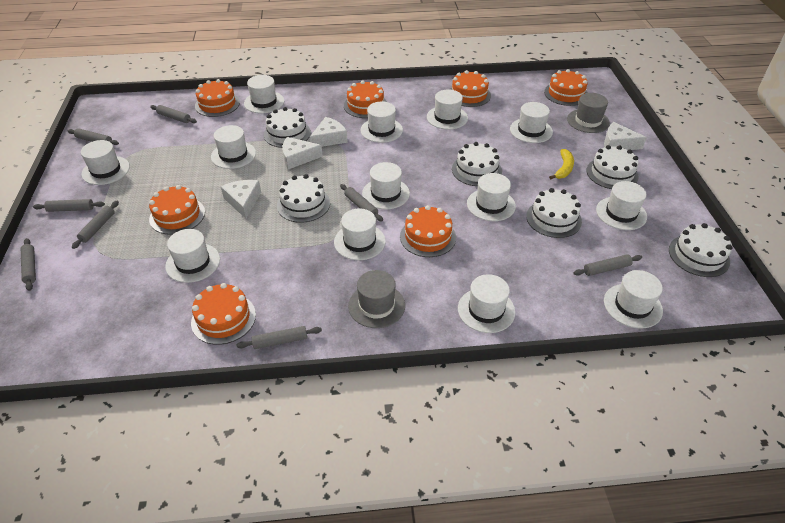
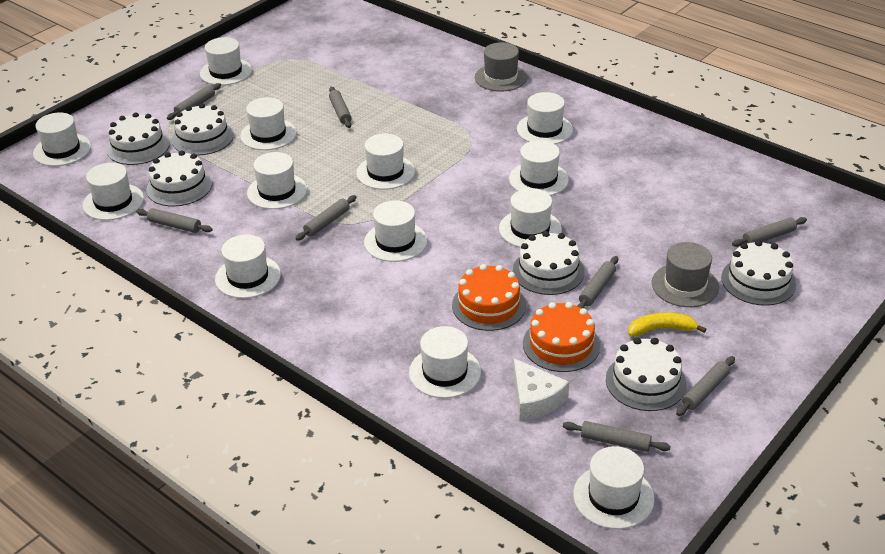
orange cake: [149,185,205,235] [191,283,256,345] [195,79,240,117] [344,80,387,118] [400,205,456,257] [449,70,491,107] [544,69,588,106] = 7 -> [452,264,526,331] [523,302,600,372] = 2
white cheese: [221,180,261,219] [282,137,323,170] [310,117,348,147] [604,122,647,150] = 4 -> [513,359,569,420] = 1

